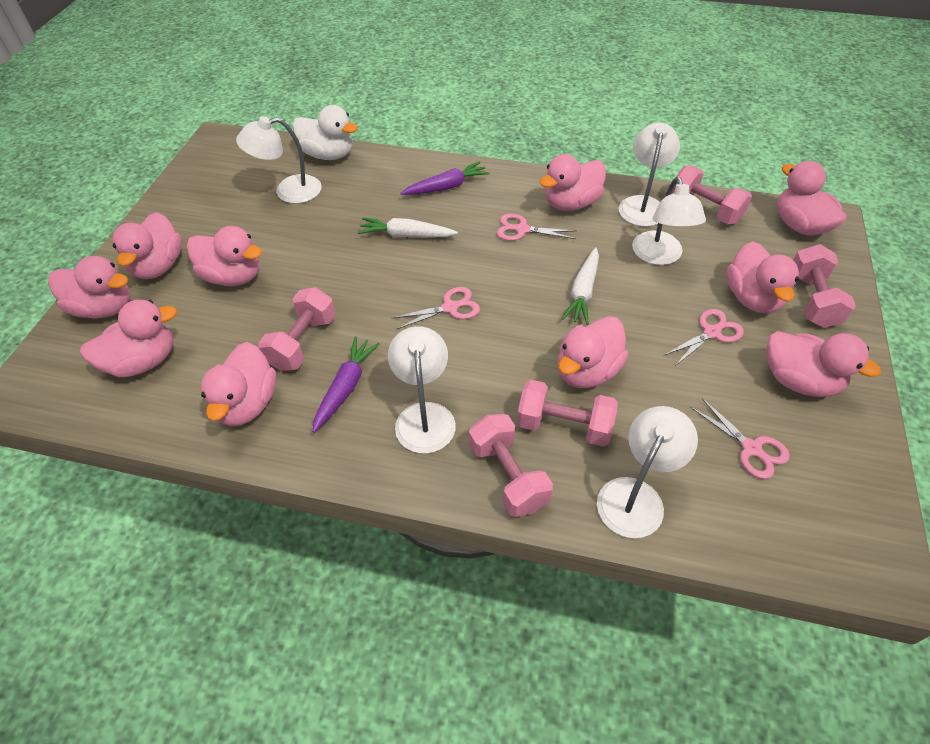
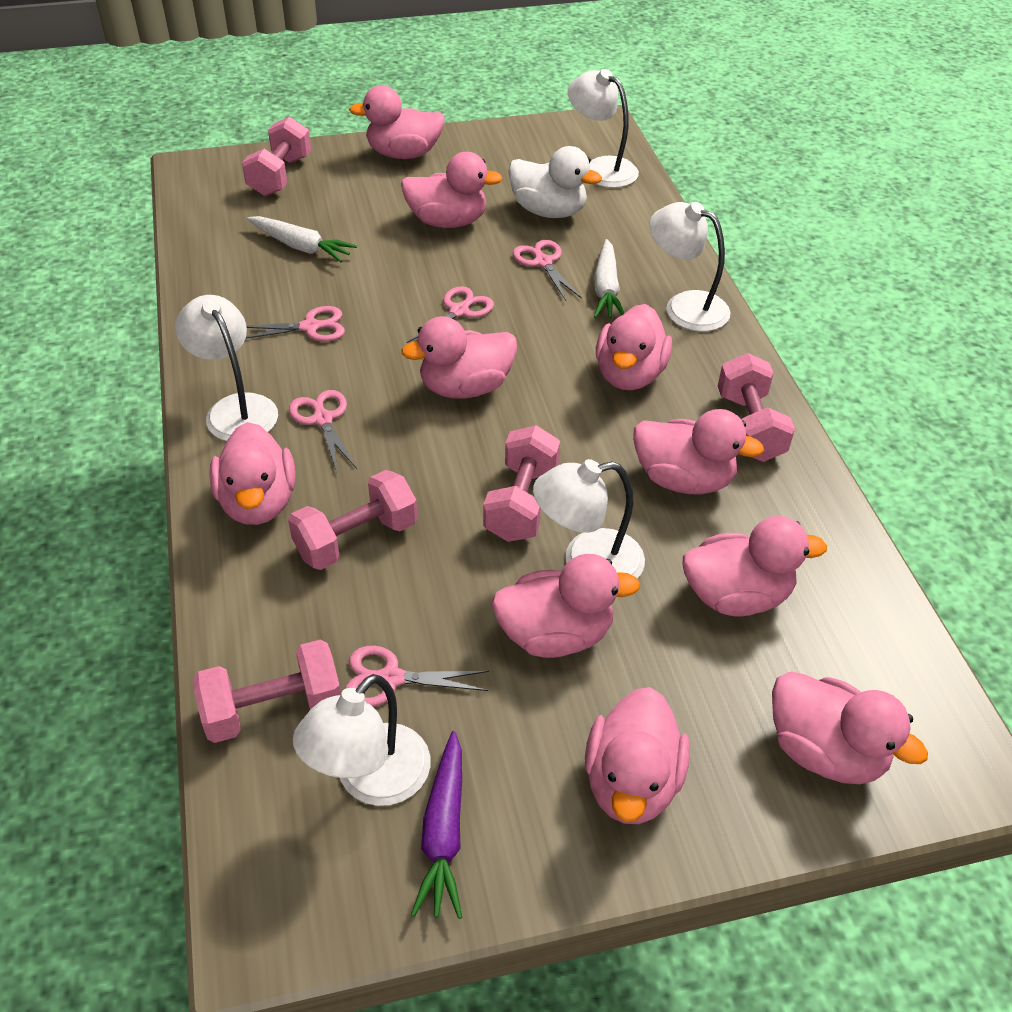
pink scissors: [393,287,480,330] [497,213,577,241] [664,309,744,366] [691,398,790,479] = 4 -> [246,306,345,342] [289,390,357,471] [345,646,489,707] [407,286,494,343] [513,240,582,301] = 5
purple carrot: [312,336,380,433] [400,161,490,195] = 2 -> [411,731,462,919] = 1

